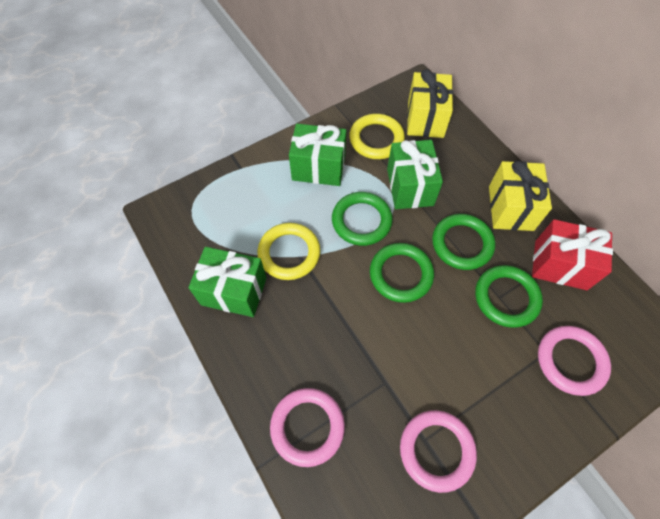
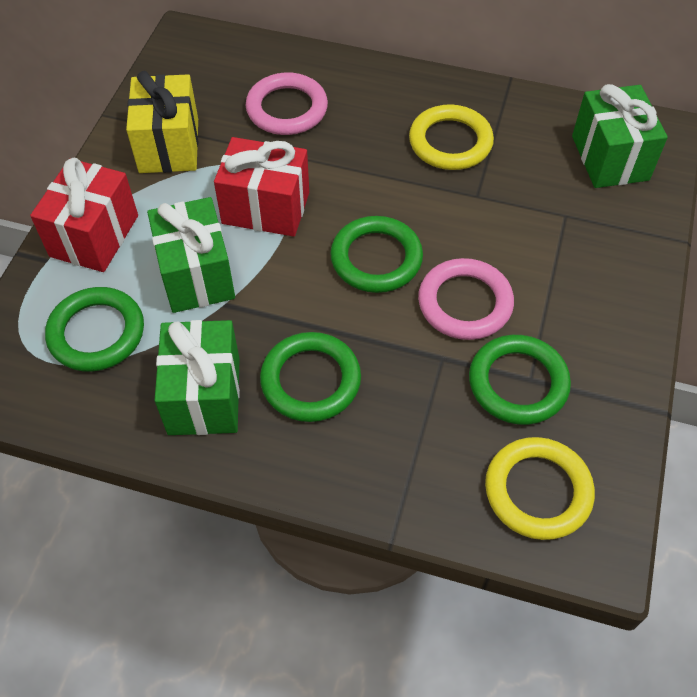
pink ring: [270,388,345,467] [400,410,477,493] [538,326,611,396] = 3 -> [246,72,328,135] [418,258,514,340] = 2
red gift: [532,219,613,290] = 1 -> [30,158,138,272] [214,137,309,237] = 2
yellow gift: [407,69,453,138] [489,161,552,231] = 2 -> [126,71,198,173] = 1

